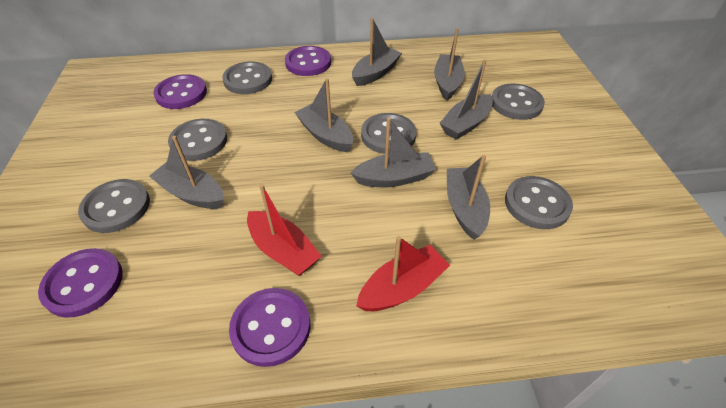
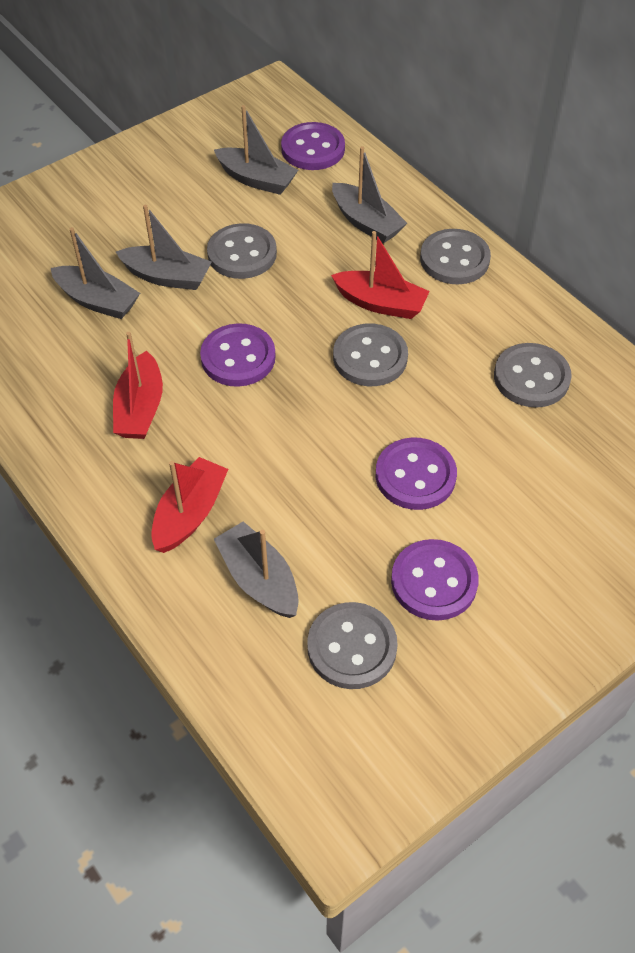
grey boat: [149,136,224,209] [294,78,353,152] [350,118,436,187] [352,18,402,86] [434,28,465,100] [440,59,493,140] [447,155,490,240] = 7 -> [51,227,140,319] [116,205,211,290] [214,105,298,195] [214,522,299,618] [332,146,407,244] = 5
grey button: [78,179,150,233] [168,119,227,161] [222,62,272,94] [361,113,417,154] [492,84,545,120] [505,176,573,229] = 6 -> [207,223,277,279] [307,602,398,689] [333,324,408,386] [420,229,491,284] [494,343,572,408] = 5
red boat: [247,184,322,276] [356,236,450,311] = 2 -> [113,332,163,439] [151,457,228,553] [331,231,430,319] = 3

